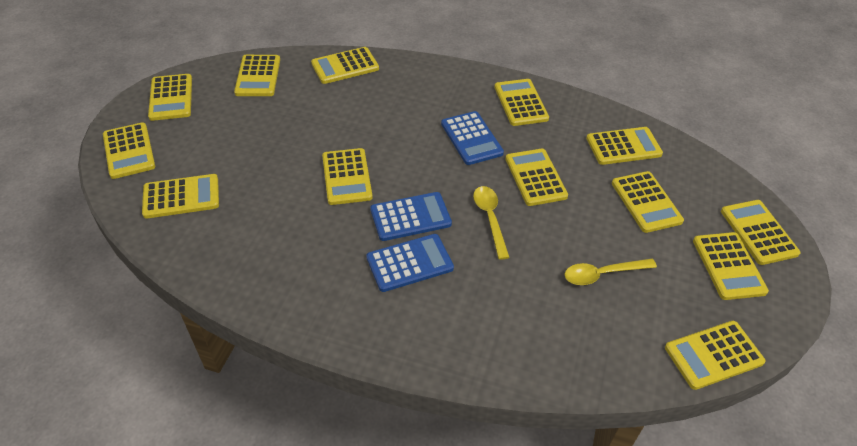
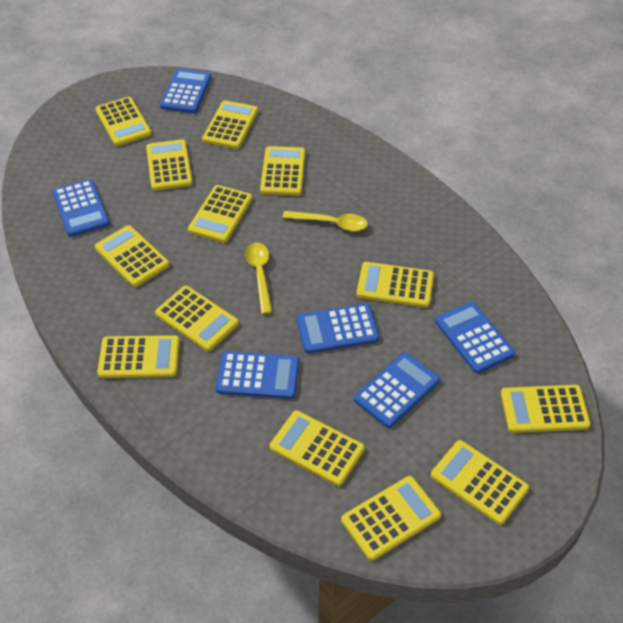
blue calculator: [366,234,454,292] [370,192,452,241] [441,111,504,165] = 3 -> [52,179,110,237] [160,69,212,113] [216,351,299,399] [297,304,379,353] [354,352,440,428] [435,302,515,374] = 6

